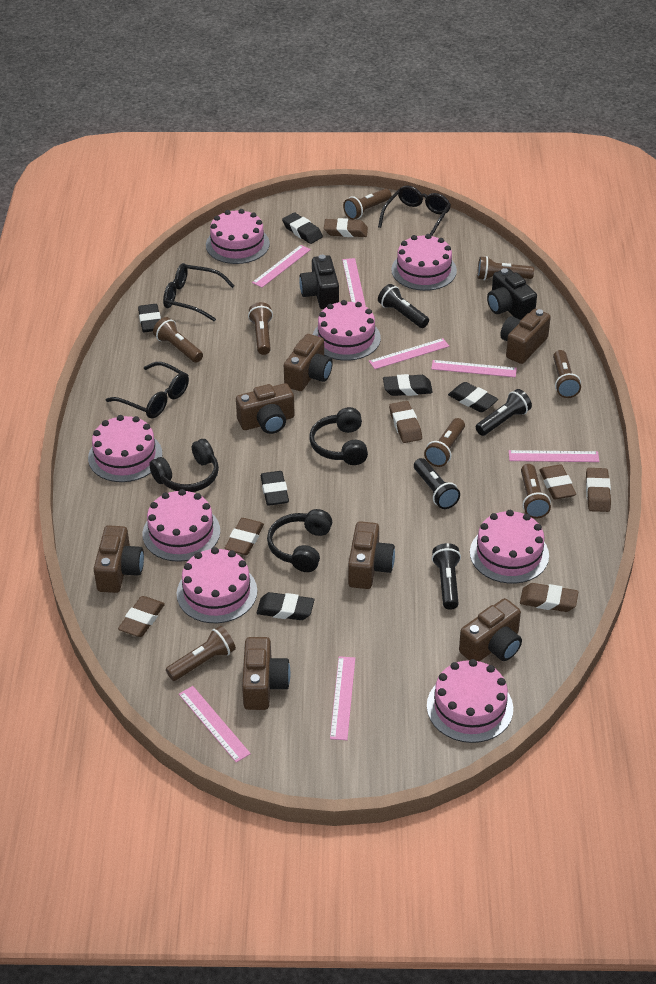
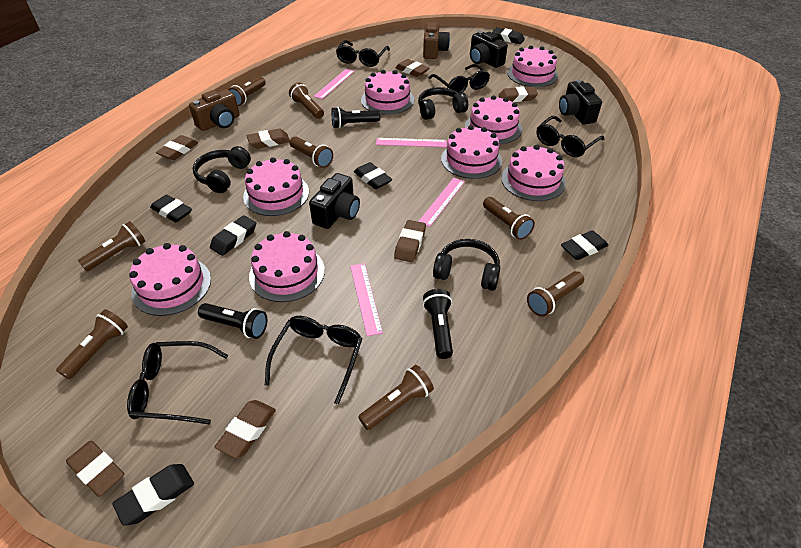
black camera: [299,255,339,309] [487,268,537,320] = 2 -> [309,173,360,229] [470,31,508,68] [559,79,602,125] = 3
black flashlight: [378,284,429,328] [414,458,460,509] [432,543,461,610] [476,389,532,436] = 4 -> [198,303,267,339] [331,107,380,128] [423,289,453,359] = 3
black glasses: [106,362,189,418] [163,263,235,321] [378,185,451,236] = 3 -> [127,341,228,425] [265,316,362,405] [336,40,390,67] [429,64,490,93] [536,116,605,157] = 5
brown camera: [94,525,144,593] [236,383,295,434] [242,637,290,710] [284,334,333,391] [348,521,395,589] [459,598,522,662] [500,309,551,364] = 7 -> [189,89,239,131] [423,23,450,59] = 2
pink ruler: [179,686,251,763] [252,245,311,288] [330,656,355,740] [342,258,366,306] [369,338,449,369] [431,360,517,377] [509,450,599,462] = 7 -> [313,69,355,99] [350,263,383,336] [376,138,447,147] [418,178,465,227] = 4

